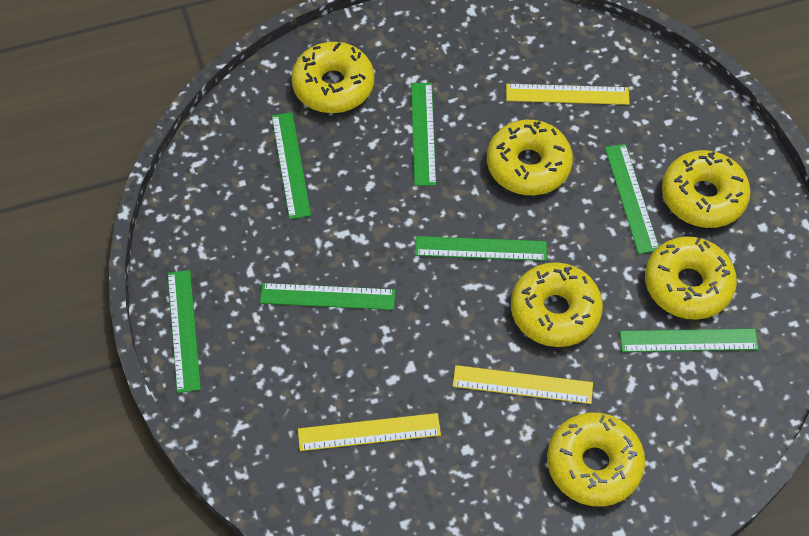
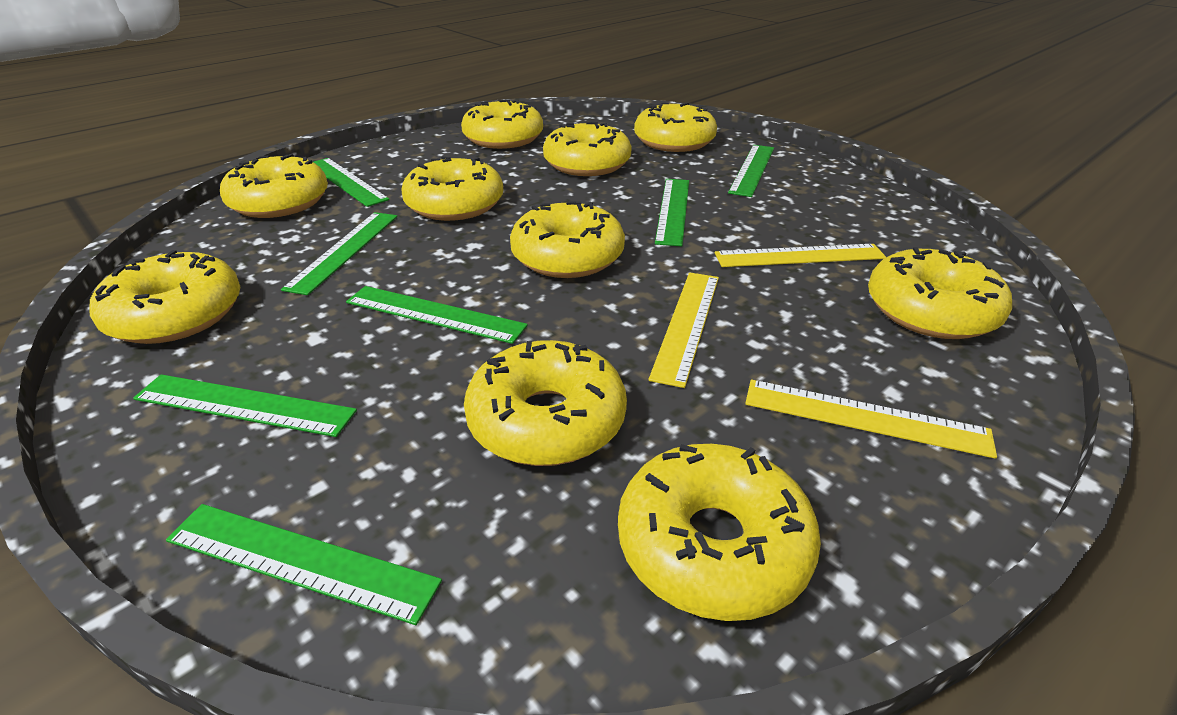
yellow donut: [292,42,374,113] [487,120,573,195] [511,262,603,347] [547,413,645,507] [645,236,737,320] [662,150,751,228] = 6 -> [90,250,240,344] [220,154,328,218] [401,156,503,221] [461,100,543,149] [464,340,627,466] [510,201,625,278] [543,122,632,176] [618,444,821,621] [634,102,717,152] [868,247,1012,339] = 10

